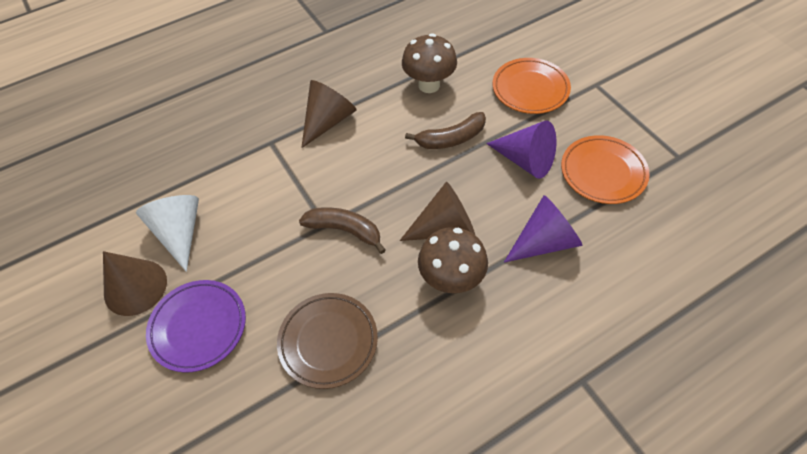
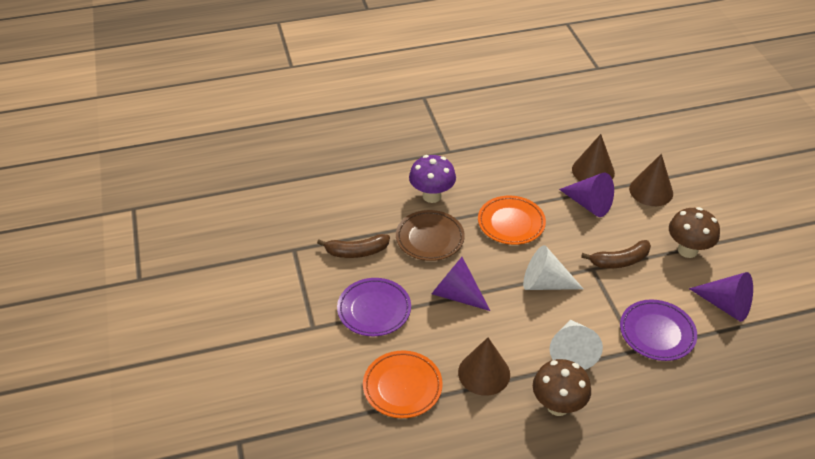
purple cone: [486,121,556,179] [504,195,582,263] = 2 -> [431,257,490,311] [559,172,614,217] [689,272,753,322] = 3
purple mushroom: none = 0 -> [409,155,456,203] = 1
purple plate: [146,280,246,373] = 1 -> [337,278,411,336] [620,299,697,361] = 2
white cone: [136,195,199,272] = 1 -> [523,245,583,290] [550,319,603,370] = 2

